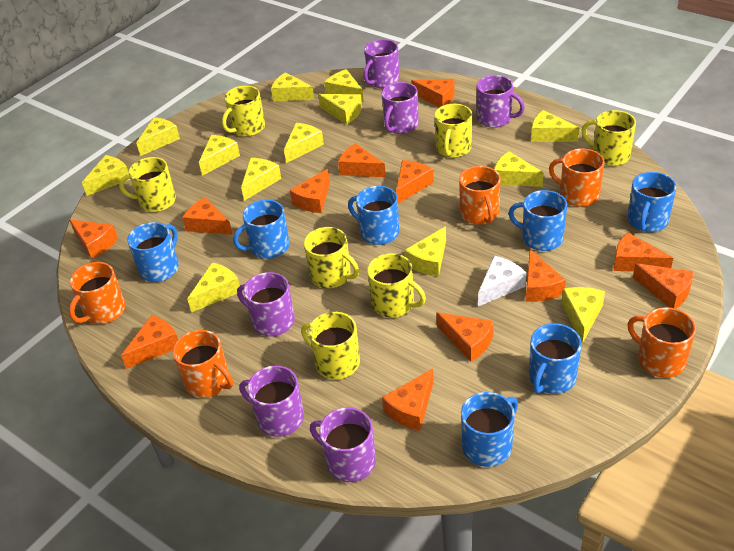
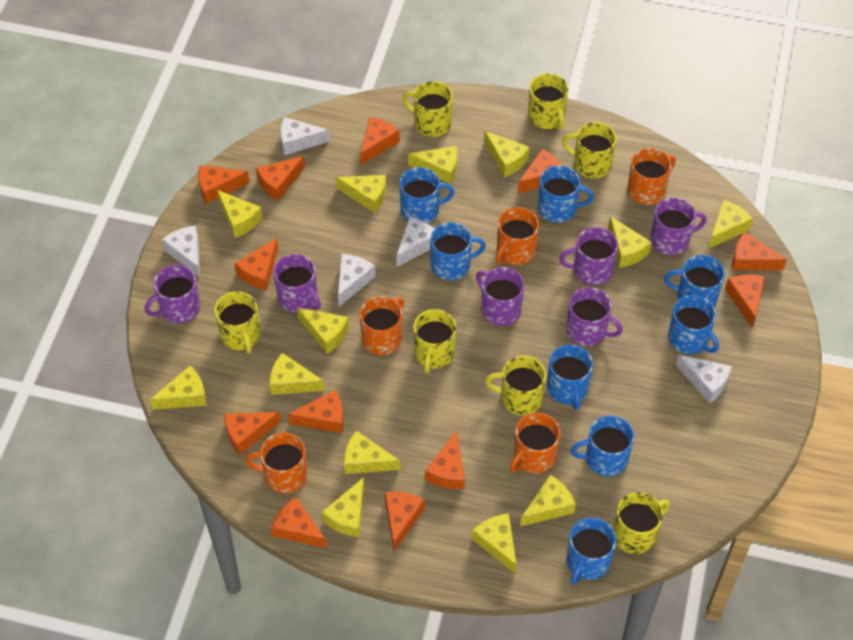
blue mug: [127,222,179,282] [233,200,290,259] [348,186,399,245] [461,392,518,467] [509,190,567,251] [529,323,582,394] [628,172,676,232] = 7 -> [399,167,455,223] [430,222,486,280] [538,166,594,223] [547,345,593,410] [566,518,616,585] [571,416,634,476] [664,255,725,307] [668,295,719,354] = 8
white cheese: [478,256,526,307] = 1 -> [162,225,200,277] [280,117,330,155] [338,254,376,307] [396,217,434,267] [676,355,732,404] = 5

